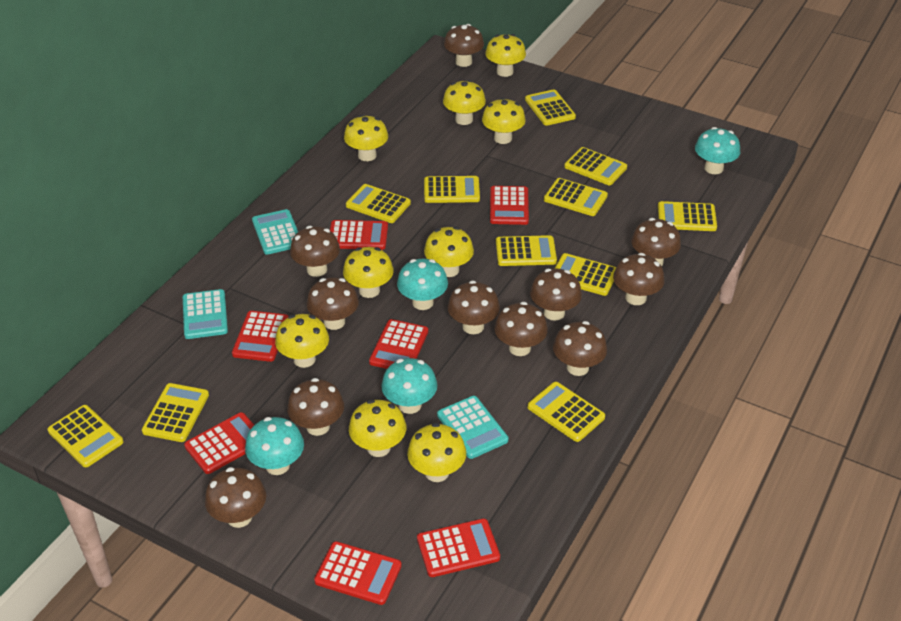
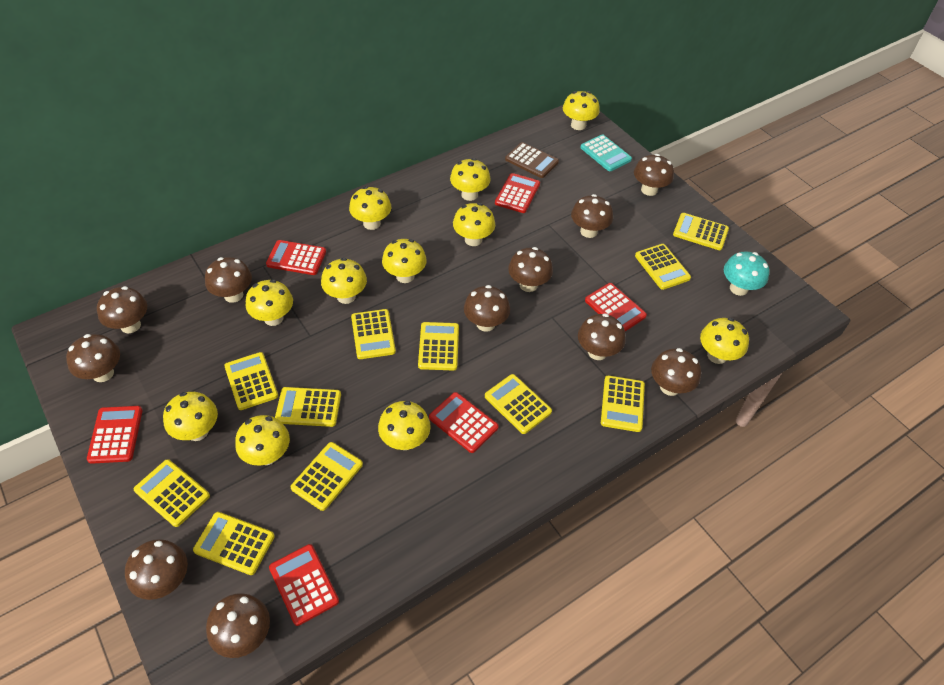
brown calculator: none = 0 -> [505,142,559,178] = 1
red calculator: [184,412,254,474] [232,311,289,362] [314,541,402,605] [330,220,388,250] [369,319,428,369] [417,518,500,577] [490,186,529,225] = 7 -> [87,406,143,464] [266,240,326,275] [269,544,339,626] [429,392,499,453] [495,173,540,213] [585,283,647,331] = 6
turquoise calculator: [183,289,228,339] [252,209,298,255] [437,396,508,459] = 3 -> [580,135,632,171] = 1
turquoise mushroom: [245,417,304,475] [381,358,437,414] [397,259,448,310] [695,127,740,174] = 4 -> [724,251,769,296] = 1
yellow mushroom: [275,314,329,368] [343,247,394,298] [344,115,388,161] [349,399,406,457] [407,423,466,482] [424,227,474,277] [443,80,486,125] [482,98,526,144] [485,34,526,77] = 9 -> [163,392,218,441] [235,415,290,466] [246,279,293,326] [321,258,367,304] [349,186,391,230] [378,401,431,450] [382,239,427,283] [450,158,491,201] [453,203,495,246] [563,91,600,130] [700,318,749,364] = 11

